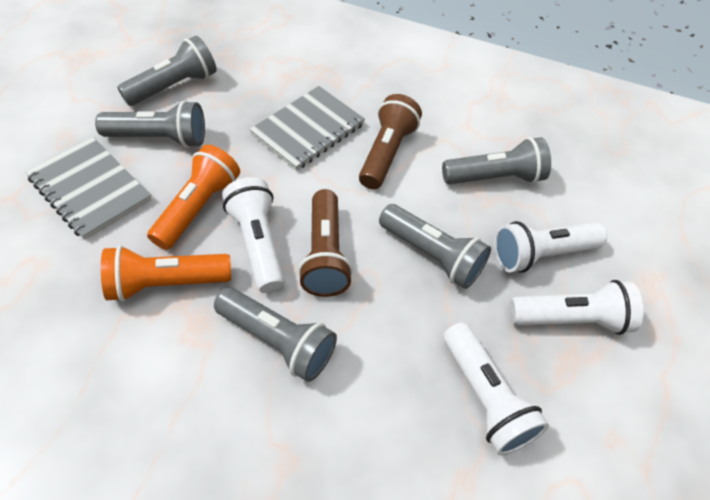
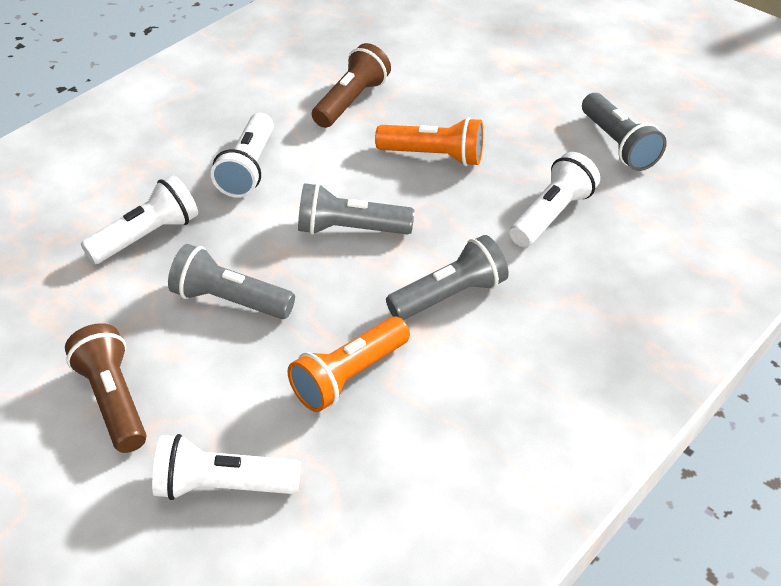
grey flashlight: [95,100,205,148] [117,35,217,106] [214,287,337,382] [379,204,491,289] [442,137,551,184] = 5 -> [168,244,295,319] [298,183,414,235] [386,235,509,320] [582,93,667,171] = 4
grey notebook: [26,137,151,240] [250,86,365,171] = 2 -> none = 0

